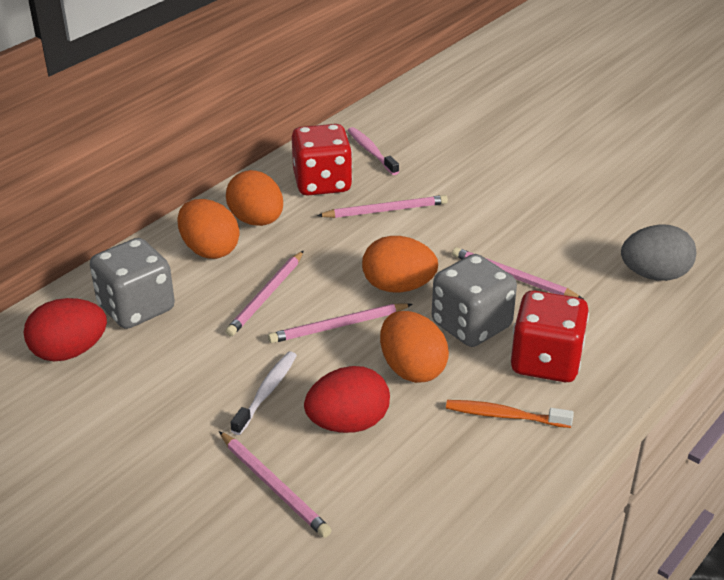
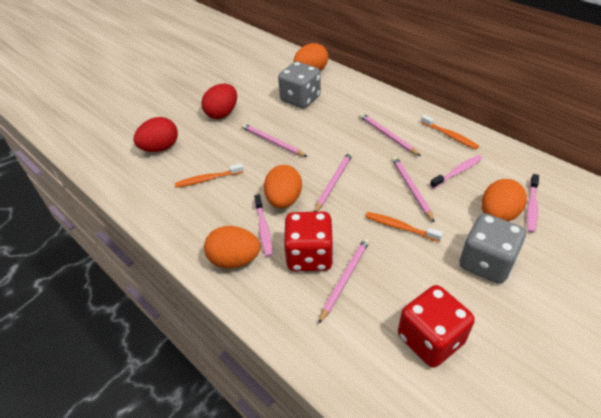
grey egg: [621,224,696,281] = 1 -> none = 0
orange toothbrush: [446,400,574,428] = 1 -> [175,163,244,188] [365,212,443,242] [421,115,479,149] = 3
pink toothbrush: [348,127,399,175] = 1 -> [254,194,273,257] [430,155,483,189] [527,174,539,233] = 3
white toothbrush: [230,351,297,435] = 1 -> none = 0

